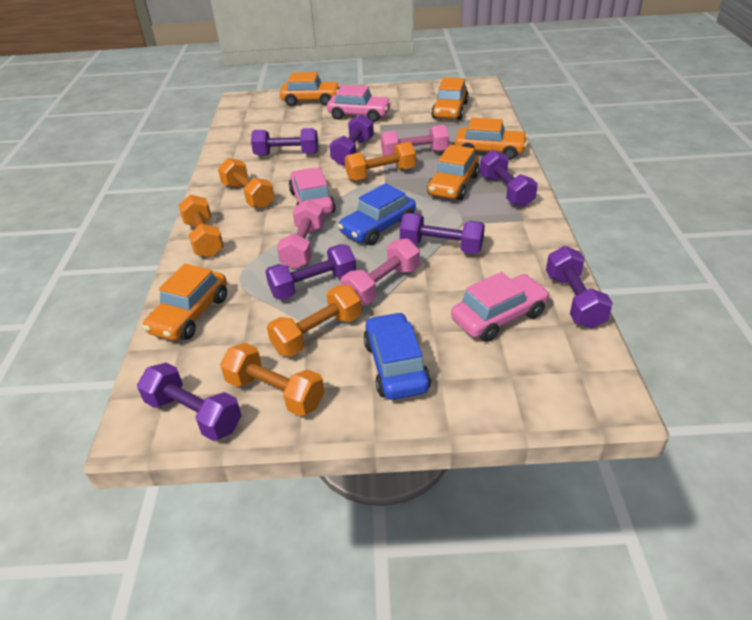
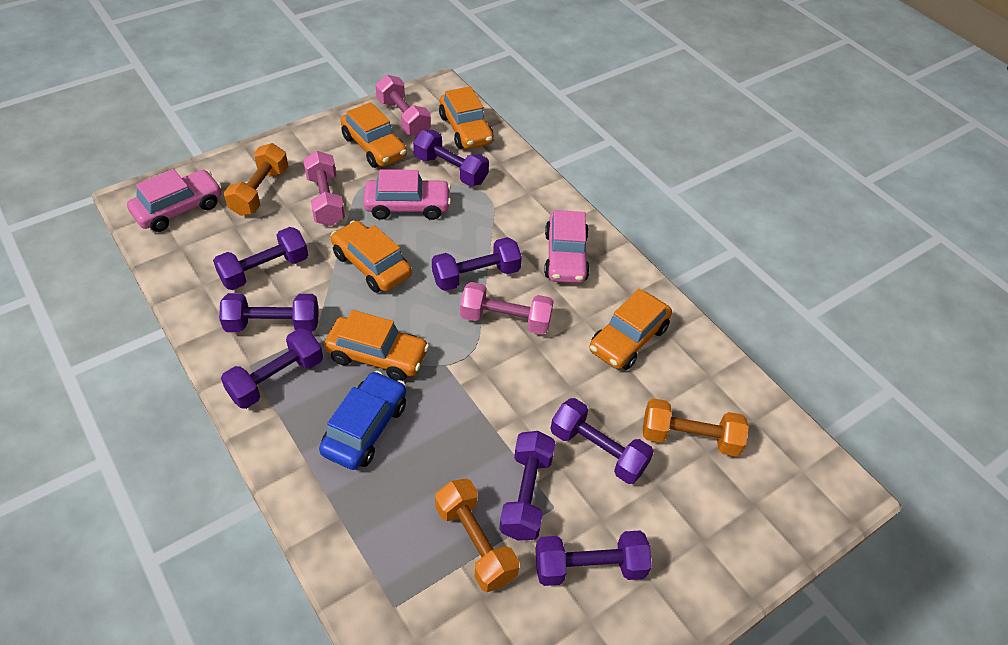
blue car: [338,183,416,245] [363,312,431,400] = 2 -> [319,371,406,470] = 1
orange dumbbell: [178,195,224,257] [218,158,274,208] [220,343,324,416] [267,285,362,357] [345,142,416,181] = 5 -> [224,143,288,216] [435,479,520,592] [643,398,749,457] = 3
purple dumbbell: [137,362,242,441] [251,128,318,155] [265,244,356,300] [329,114,374,166] [400,213,485,254] [480,150,538,207] [546,246,613,328] = 7 -> [213,227,308,290] [219,293,319,333] [221,328,323,409] [413,130,489,186] [432,237,522,291] [499,431,555,541] [535,530,652,586] [550,398,654,484] = 8

